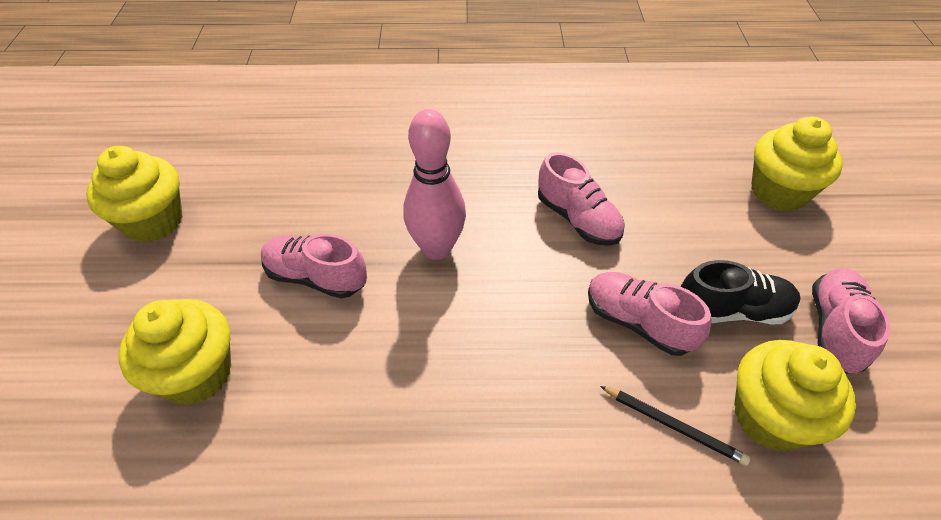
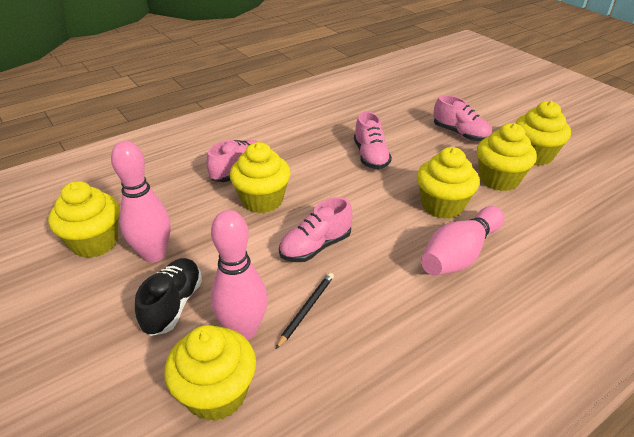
pink bowling pin: [403,109,466,260] = 1 -> [111,141,171,263] [211,210,268,340] [421,206,504,276] = 3
yellow cupcake: [86,146,183,242] [119,299,231,405] [734,340,856,451] [751,116,843,211] = 4 -> [48,181,119,258] [164,325,256,421] [230,142,291,213] [417,147,479,219] [477,123,537,191] [515,101,571,166] = 6

